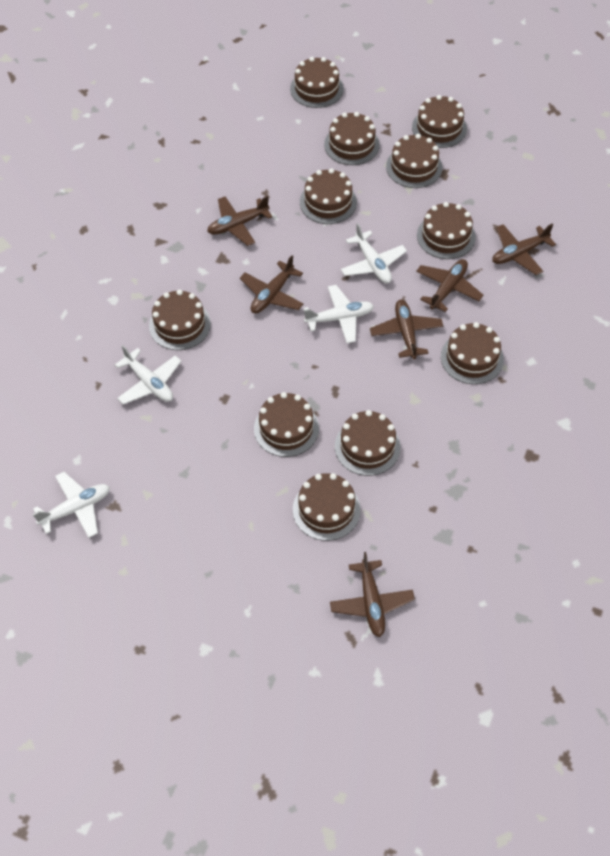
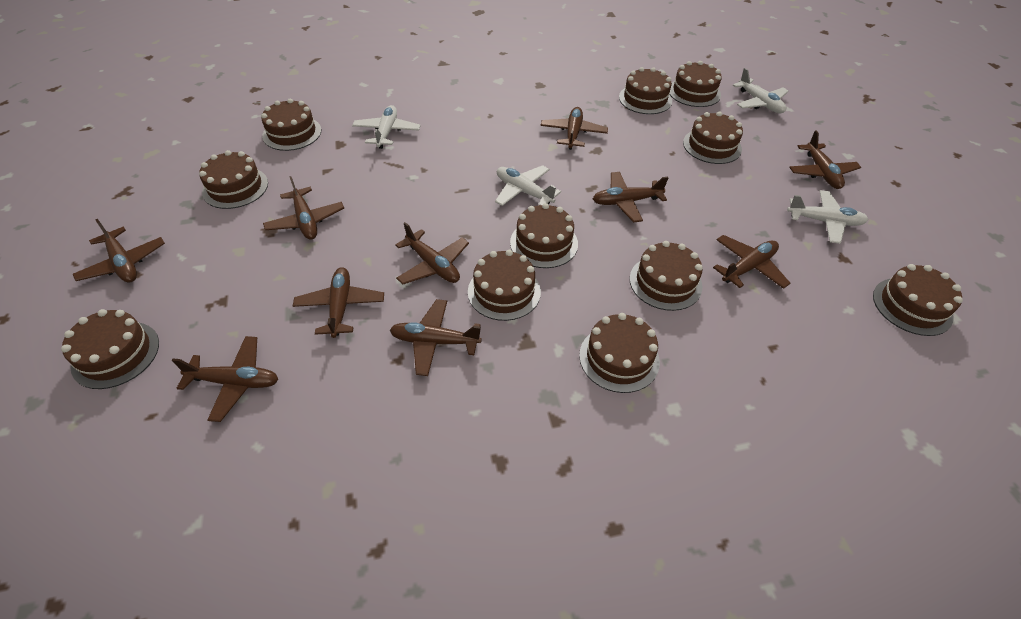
brown plane: [207,196,272,246] [240,255,303,314] [330,552,415,637] [370,300,443,359] [416,259,483,312] [492,224,556,275] = 6 -> [73,219,165,283] [172,336,278,422] [263,176,344,240] [293,267,384,338] [390,299,482,376] [395,222,469,285] [541,107,608,150] [593,172,669,222] [713,235,791,289] [789,130,861,189] = 10

